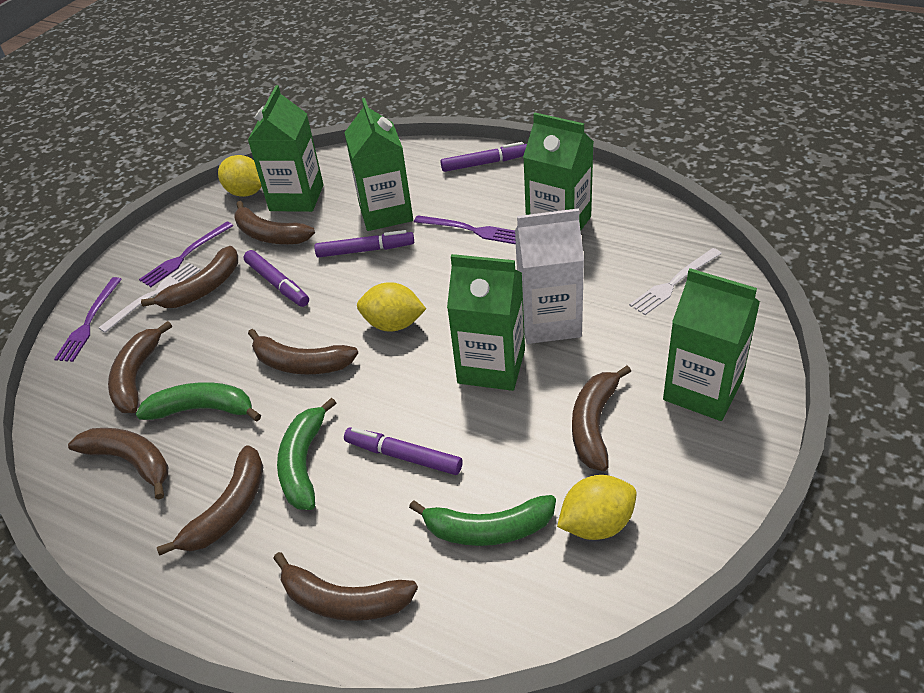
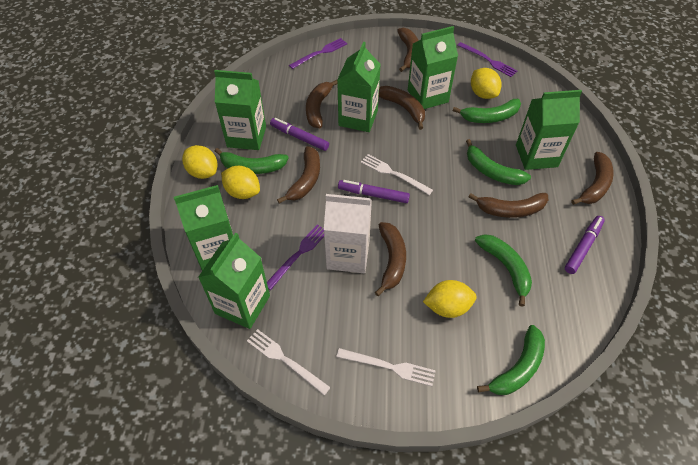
brown banana: [68,428,168,500] [108,321,172,413] [141,246,238,308] [157,445,263,555] [234,201,315,244] [248,329,358,374] [273,552,418,621] [572,365,631,471] = 8 -> [277,146,320,204] [306,80,338,128] [375,222,406,296] [379,86,425,130] [397,28,419,72] [469,193,548,218] [571,152,613,205] = 7
green banana: [136,382,261,421] [277,398,336,510] [409,495,556,546] = 3 -> [215,148,289,174] [453,99,521,123] [466,139,531,185] [475,234,532,307] [477,325,545,395] = 5
green carton: [248,85,324,212] [344,98,413,231] [447,254,525,391] [523,113,594,231] [663,268,760,421] = 5 -> [174,185,234,271] [198,233,270,329] [214,70,266,150] [337,42,381,132] [408,26,458,109] [516,90,582,170] = 6
purple marker: [244,250,309,307] [314,230,414,258] [344,427,462,475] [441,142,527,172] = 4 -> [270,118,329,151] [338,180,410,203] [565,216,605,274] = 3
white fork: [98,262,200,333] [629,248,722,315] = 2 -> [247,329,331,395] [336,348,436,386] [361,154,433,195] = 3
yellow lemon: [218,155,262,197] [357,282,426,332] [557,475,637,540] = 3 -> [182,145,217,179] [221,166,260,199] [423,280,477,318] [471,68,501,99] = 4

